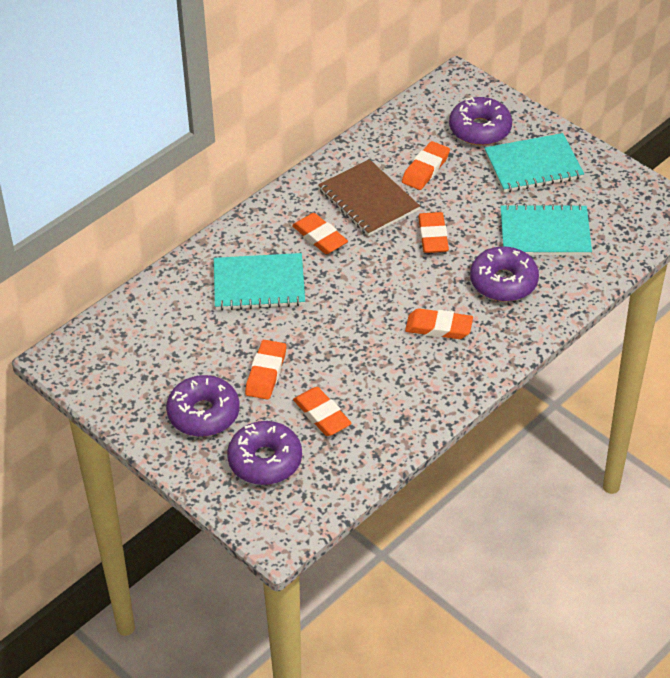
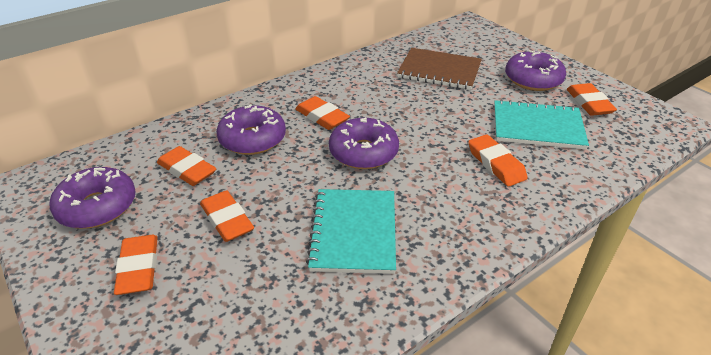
turquoise notebook: [214,253,305,311] [484,133,584,192] [500,204,592,255] = 3 -> [306,189,396,274] [494,99,589,150] = 2

